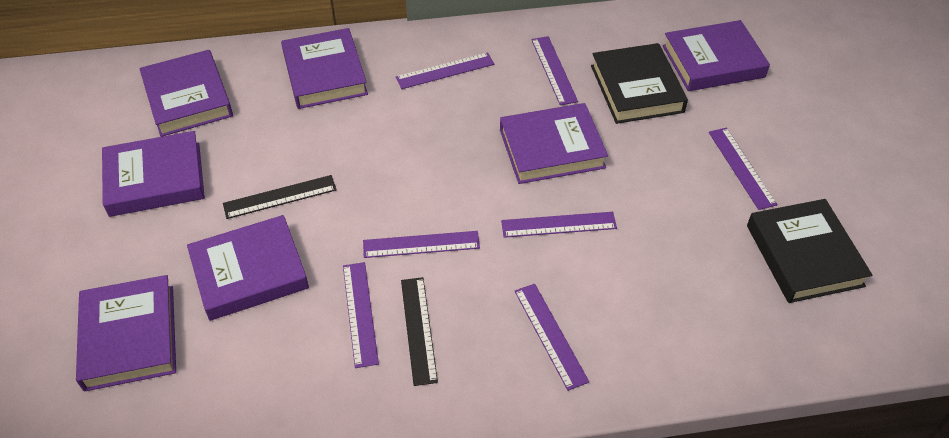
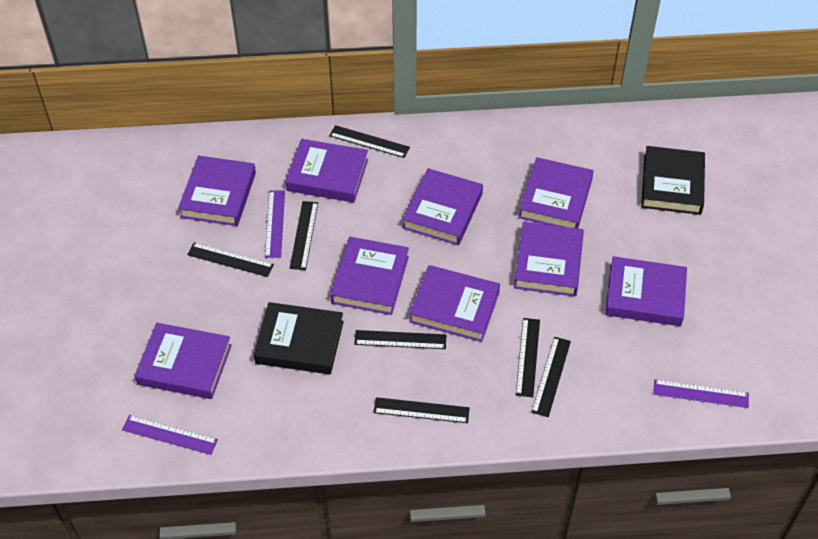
black ruler: [223,175,337,219] [401,277,438,386] = 2 -> [187,243,274,277] [290,201,318,270] [329,125,410,158] [354,330,446,349] [373,397,470,423] [516,318,540,397] [531,337,571,417] = 7
purple book: [76,275,176,392] [102,131,205,217] [139,50,233,137] [187,215,309,321] [281,28,368,109] [500,103,608,184] [662,20,770,91] = 7 -> [135,323,232,399] [178,155,256,226] [285,139,368,202] [330,237,409,315] [402,168,483,245] [409,265,500,342] [514,222,584,296] [519,157,594,228] [605,256,687,326] = 9
purple ruler: [343,262,379,368] [363,231,480,258] [396,52,494,89] [501,212,617,238] [515,284,589,391] [531,36,578,105] [709,128,777,210] = 7 -> [122,415,218,455] [265,190,285,258] [653,379,749,408] = 3

